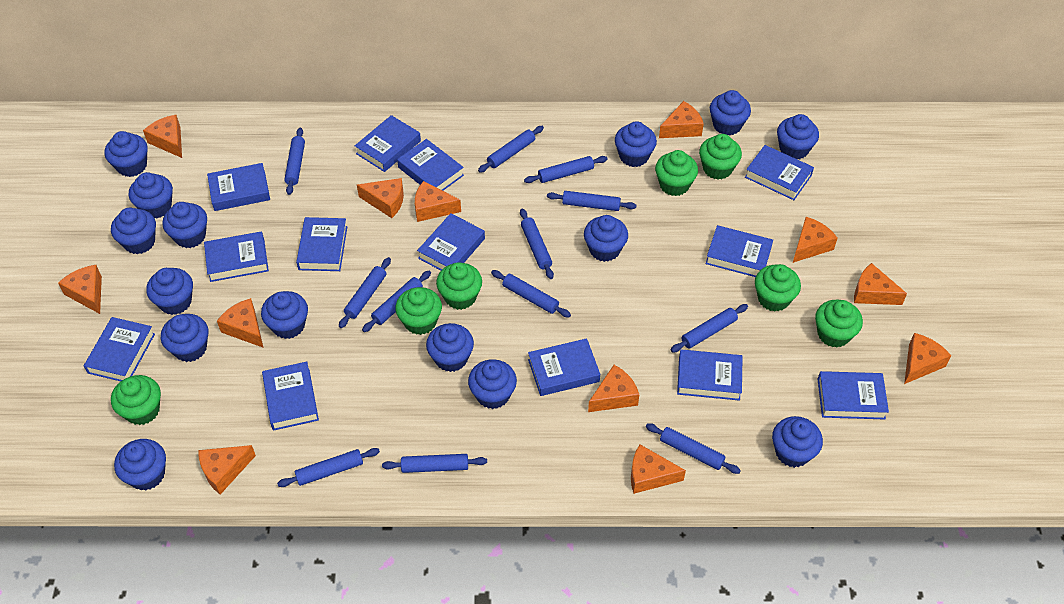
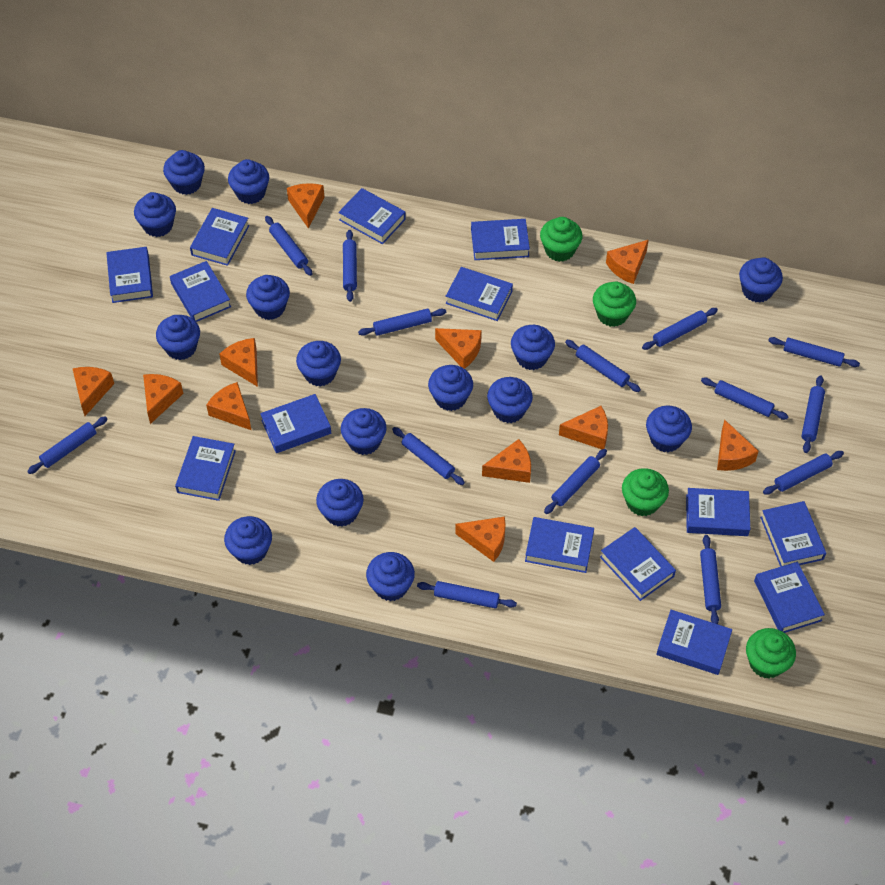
blue book: [84,317,155,381] [204,231,269,282] [207,163,270,211] [262,362,319,431] [296,217,347,271] [355,115,421,172] [397,139,464,191] [417,213,485,270] [528,338,600,396] [677,349,743,401] [706,225,773,277] [745,145,814,200] [818,371,889,419] = 13 -> [106,247,153,303] [170,261,231,322] [175,436,236,501] [190,208,250,266] [260,394,331,453] [338,188,406,244] [446,267,513,321] [471,219,530,260] [525,517,594,573] [600,527,676,601] [656,610,732,675] [686,488,750,536] [754,562,825,633] [760,501,826,567] = 14
blue rolling pin: [277,448,380,487] [284,128,305,195] [339,257,391,328] [362,271,431,332] [382,454,487,473] [478,126,544,173] [491,270,571,317] [520,209,554,279] [524,156,607,183] [547,191,636,211] [646,423,741,474] [671,304,748,353] = 12 -> [27,416,107,474] [265,216,312,276] [343,230,357,302] [358,309,446,336] [392,427,465,485] [417,581,517,608] [544,449,607,514] [565,340,641,392] [642,308,718,350] [700,535,721,624] [701,378,789,420] [763,451,844,495] [768,337,860,367] [801,375,825,453] = 14
green cupcake: [111,375,161,425] [395,287,442,335] [436,262,482,310] [655,150,698,196] [699,134,742,180] [755,264,801,312] [815,300,863,348] = 7 -> [540,217,583,262] [593,282,636,327] [622,468,669,516] [746,628,796,678] = 4
orange cheese: [58,265,102,314] [143,115,182,158] [198,445,256,495] [217,298,263,347] [357,178,404,218] [415,181,461,222] [588,365,639,412] [631,445,686,494] [659,101,704,138] [793,217,838,263] [854,263,907,305] [904,333,951,384] = 12 -> [72,367,114,416] [143,374,183,424] [206,382,251,430] [219,338,258,387] [287,183,324,229] [435,328,482,369] [455,517,506,562] [482,439,531,483] [559,406,608,449] [606,240,649,284] [717,420,759,471] = 11

